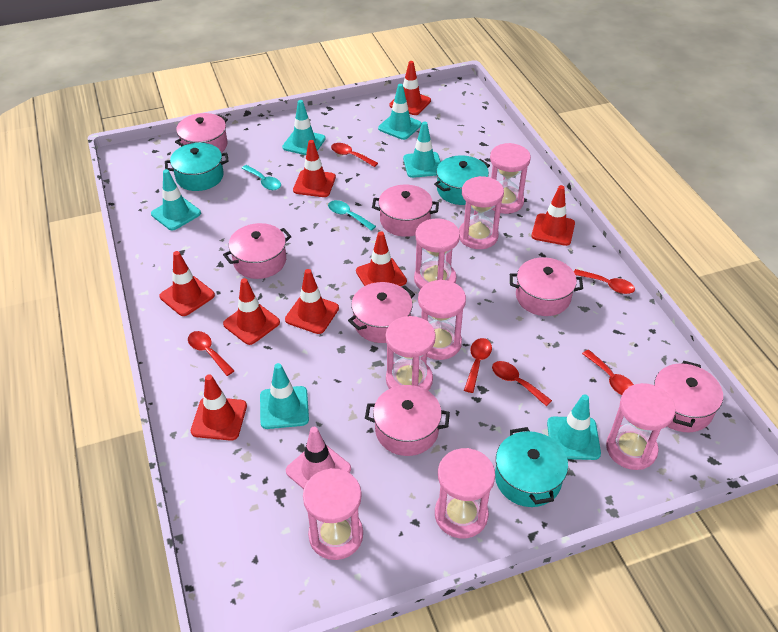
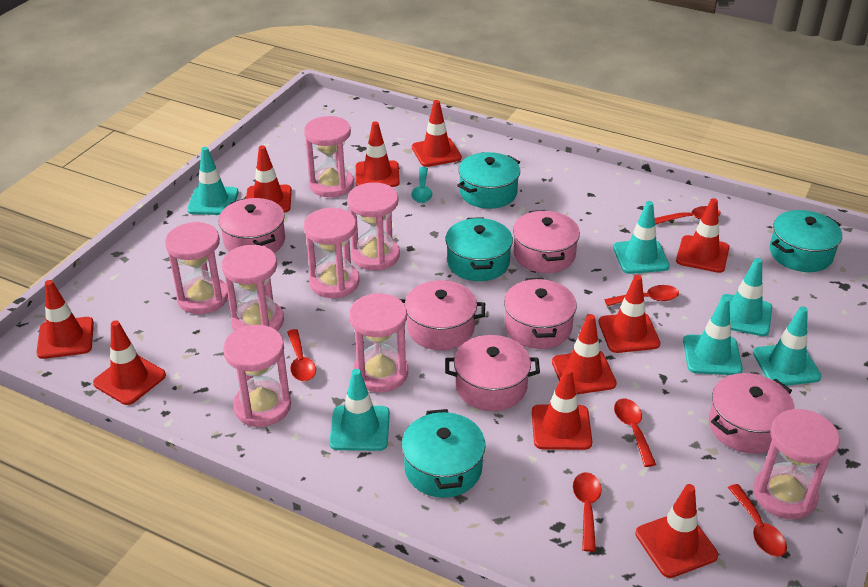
pink pot: [175,113,228,153] [223,223,292,279] [348,282,415,343] [365,385,450,456] [372,185,439,237] [510,257,583,316] [654,361,723,432] = 7 -> [218,198,285,253] [400,280,485,350] [445,335,540,411] [504,278,577,349] [513,210,580,273] [709,373,795,454] = 6
pink traffic cone: [286,427,351,489] = 1 -> none = 0
red traffic cone: [159,251,215,316] [191,374,247,441] [223,278,280,345] [285,269,339,334] [293,140,336,197] [356,231,407,286] [390,61,431,115] [531,185,575,246] = 8 -> [36,280,94,359] [93,320,166,405] [246,145,292,213] [356,121,400,187] [412,100,462,167] [532,368,592,450] [552,314,617,394] [599,275,660,353] [635,484,718,578] [676,198,730,273] = 10
turquoise pot: [165,143,229,191] [434,155,490,205] [495,427,568,507] = 3 -> [402,409,486,498] [445,217,513,281] [457,152,520,209] [770,210,842,272] = 4
turquoise spoon: [241,165,281,190] [328,200,376,231] = 2 -> [412,167,432,203] = 1

